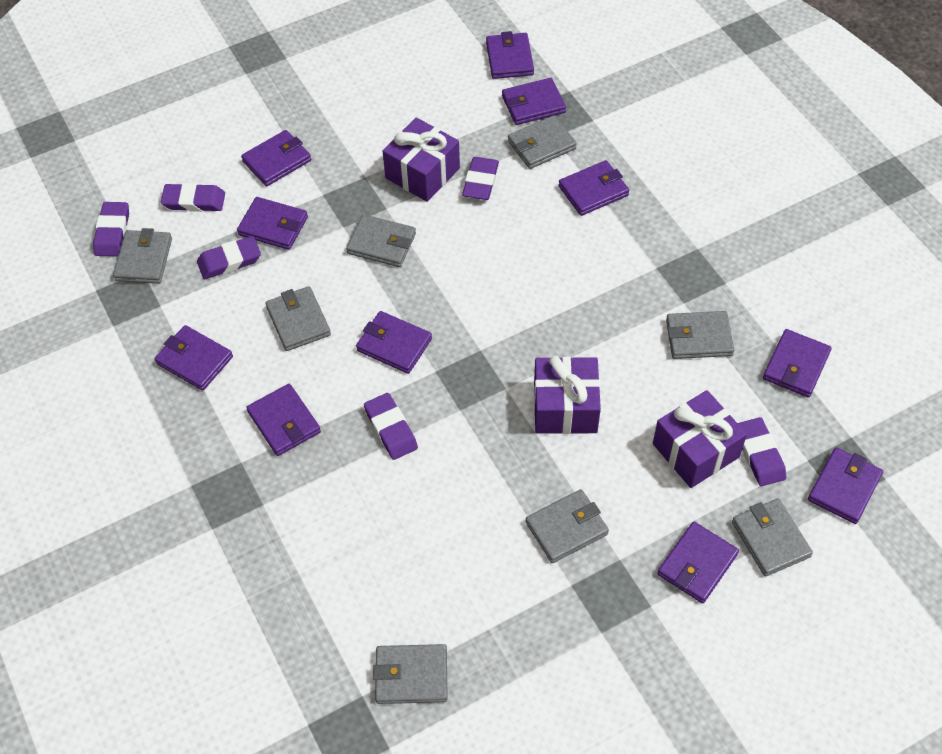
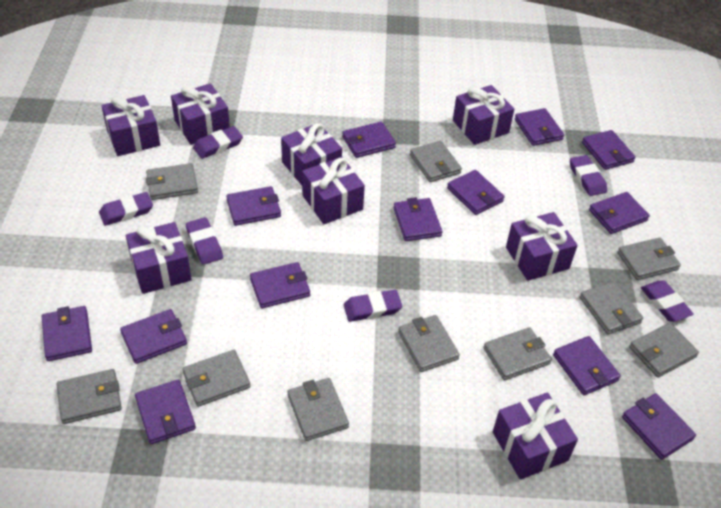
grey wallet: [113,228,172,284] [266,286,331,351] [346,214,416,267] [373,644,448,704] [508,115,577,169] [525,489,609,563] [666,311,734,359] [732,498,813,577] = 8 -> [56,369,122,424] [146,163,198,200] [182,350,251,407] [287,378,349,441] [398,315,460,372] [410,141,462,182] [483,327,552,380] [580,281,643,335] [617,237,681,280] [629,323,699,378] = 10
purple gift: [383,117,460,202] [534,355,601,434] [653,390,747,488] = 3 -> [101,95,160,156] [126,222,192,294] [171,83,230,145] [281,123,342,185] [302,157,365,224] [453,85,514,145] [493,393,578,480] [506,212,578,281] = 8
purple wallet: [155,325,233,391] [237,197,308,250] [241,130,311,186] [246,384,321,456] [356,311,432,374] [486,31,534,79] [502,78,566,125] [559,160,629,216] [657,522,739,603] [763,329,832,398] [808,447,883,524] = 11 -> [42,306,92,361] [120,309,187,364] [135,379,196,444] [226,186,281,226] [250,262,310,308] [342,122,396,158] [394,197,442,241] [447,170,505,215] [514,108,564,146] [553,336,621,395] [582,130,636,170] [589,192,650,234] [622,393,696,460] = 13

